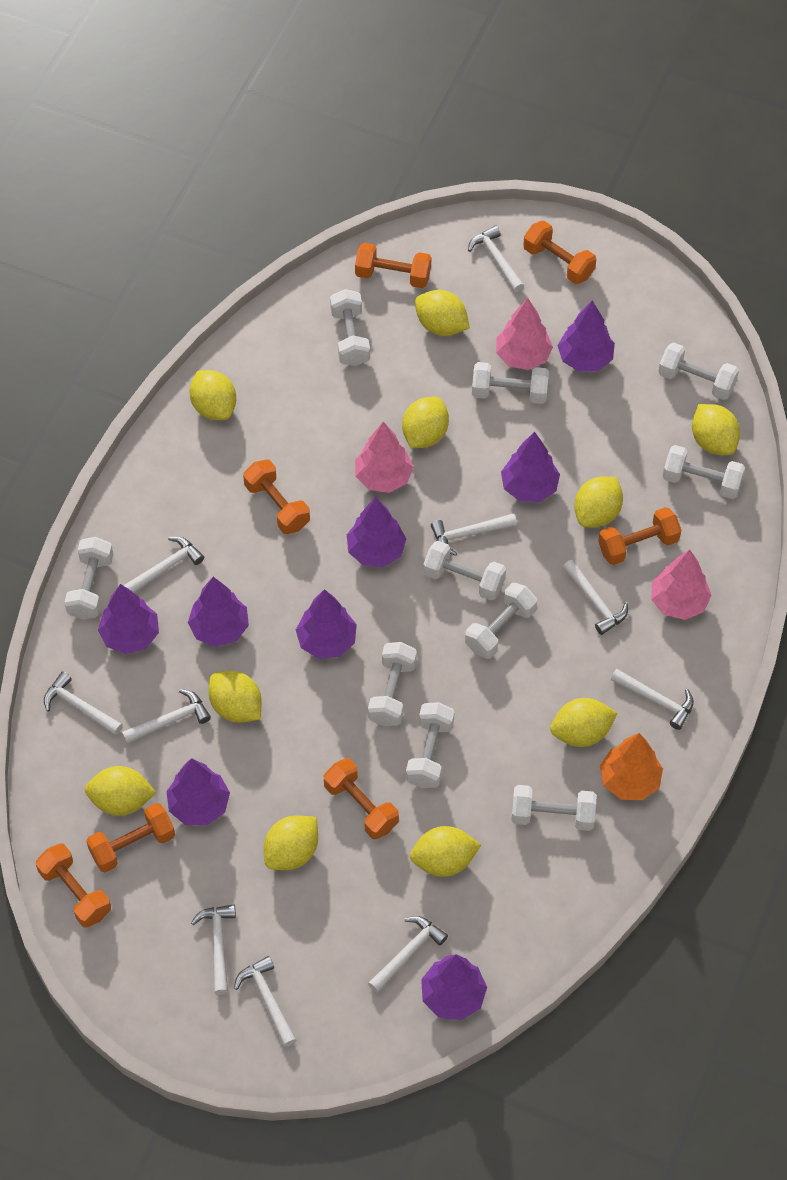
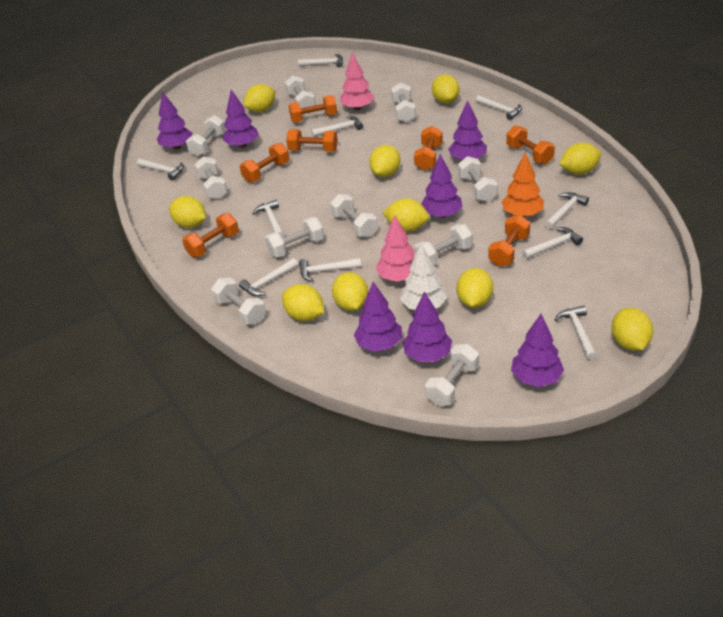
pink tree: [355,422,414,493] [496,298,553,370] [651,549,712,620] = 3 -> [340,53,374,110] [376,215,415,282] = 2
purple tree: [98,584,159,654] [166,758,230,825] [188,577,249,647] [296,589,357,659] [347,497,406,567] [421,954,487,1020] [501,432,560,502] [557,301,615,372] = 8 -> [157,91,192,150] [222,89,259,148] [354,282,402,352] [403,291,452,362] [421,154,463,218] [448,100,487,160] [511,314,564,387] = 7
white tree: none = 0 -> [400,243,447,310] = 1

